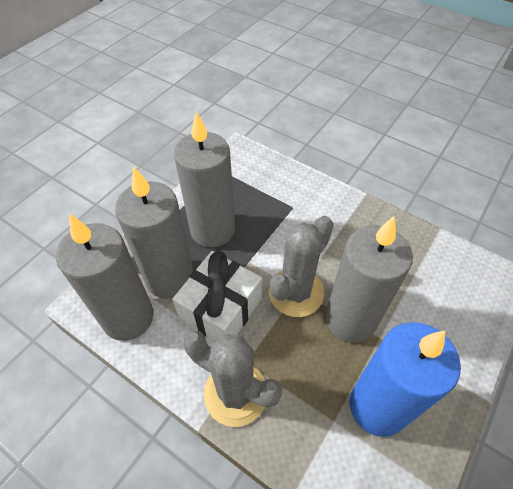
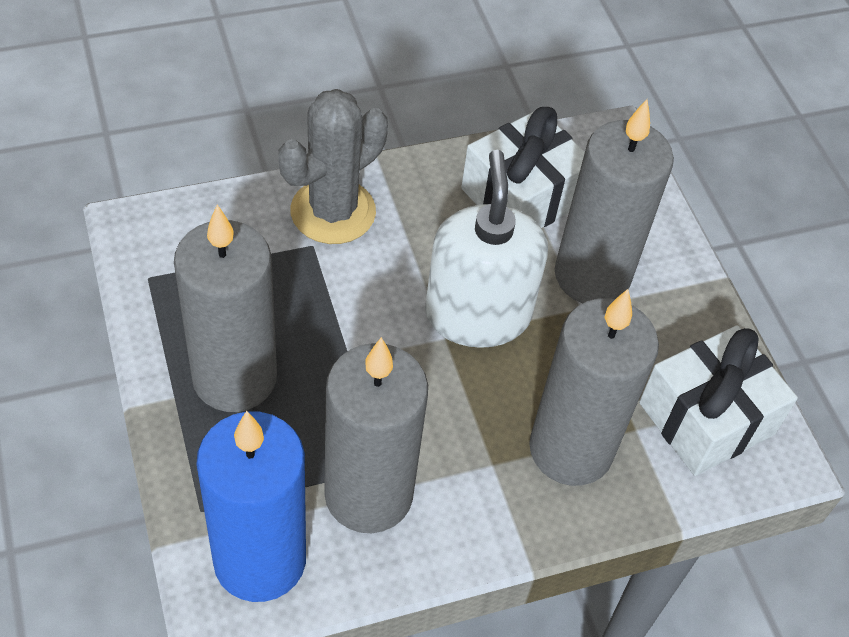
grey cactus: [183,331,282,427] [269,216,334,317] = 2 -> [278,89,388,244] = 1
white gift: [172,251,262,341] = 1 -> [461,107,585,228] [639,325,798,476] = 2
white soap dispenser: none = 0 -> [425,150,548,348] = 1

